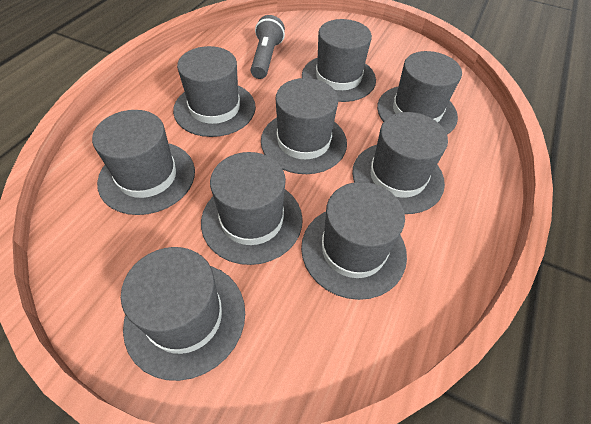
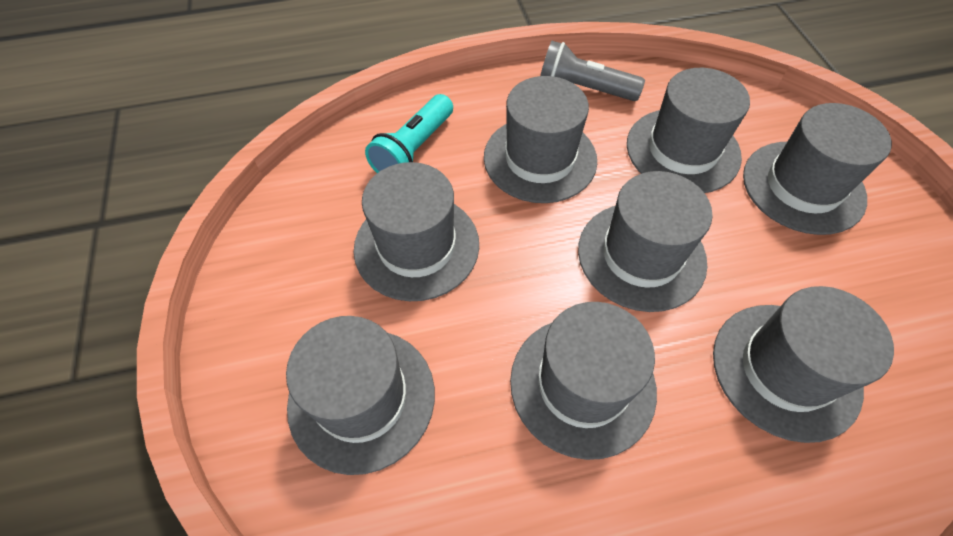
grey hat: [92,110,195,215] [121,247,245,381] [173,46,256,137] [201,152,303,265] [261,78,347,174] [301,182,407,300] [302,19,376,102] [352,112,448,214] [377,51,462,134] = 9 -> [286,316,435,475] [354,162,479,301] [484,76,597,203] [510,302,657,460] [578,171,713,312] [627,68,750,193] [713,286,894,443] [743,103,892,235] = 8
turquoise flashlight: none = 0 -> [365,94,453,173] = 1

